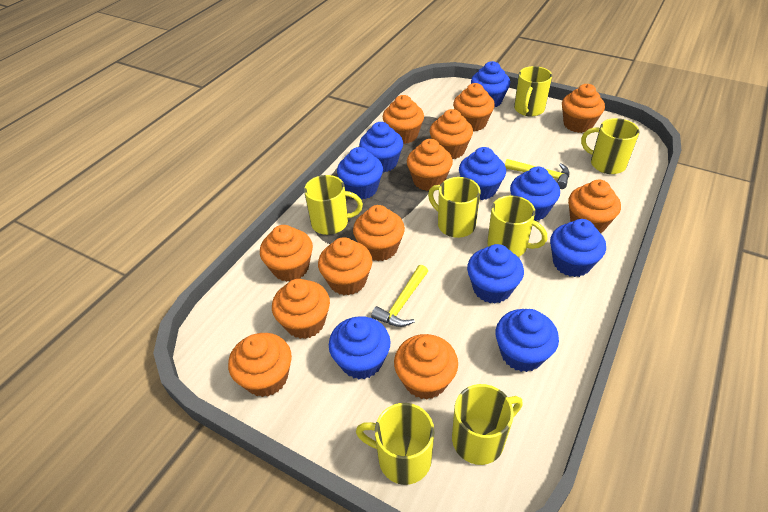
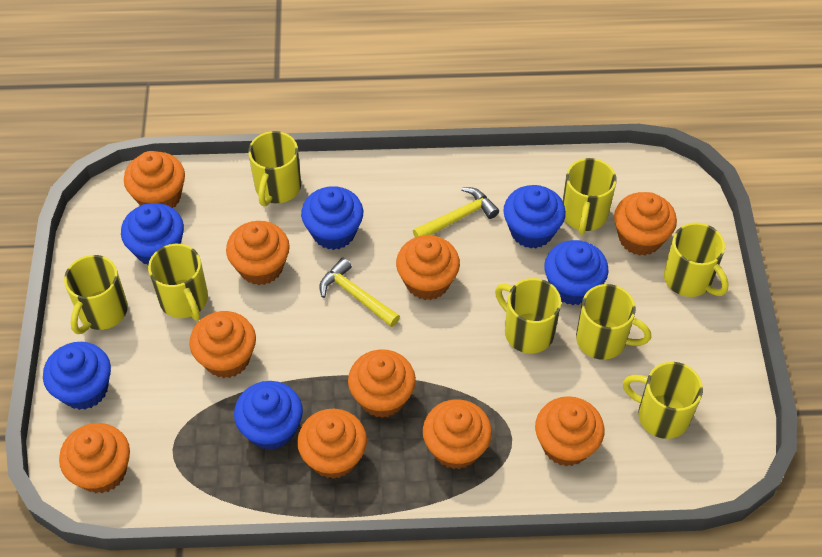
blue cupcake: [329,316,391,379] [337,147,383,200] [359,122,403,173] [459,147,506,200] [467,244,524,303] [471,61,510,108] [496,309,559,372] [510,167,560,221] [550,219,606,277] = 9 -> [43,342,111,410] [121,203,184,265] [234,381,303,450] [301,186,363,250] [503,185,566,249] [544,240,609,305] = 6
orange cupcake: [228,333,292,397] [260,225,313,282] [272,279,330,339] [318,237,372,296] [353,205,405,261] [383,95,424,144] [394,334,458,400] [407,139,453,191] [430,109,473,160] [453,83,495,132] [562,84,605,133] [568,180,621,233] = 12 -> [59,423,130,493] [124,151,185,208] [189,311,256,378] [226,221,290,285] [297,409,367,479] [348,349,416,418] [396,235,460,300] [423,399,492,469] [535,396,605,466] [614,192,677,256] = 10
yellow mug: [304,175,363,235] [356,403,434,485] [428,177,480,238] [452,384,522,465] [487,195,547,257] [514,66,552,116] [581,118,640,174] = 7 -> [64,255,128,334] [148,244,208,321] [248,131,301,207] [495,278,561,354] [563,158,617,235] [576,284,651,360] [623,362,703,439] [664,223,729,297] = 8

